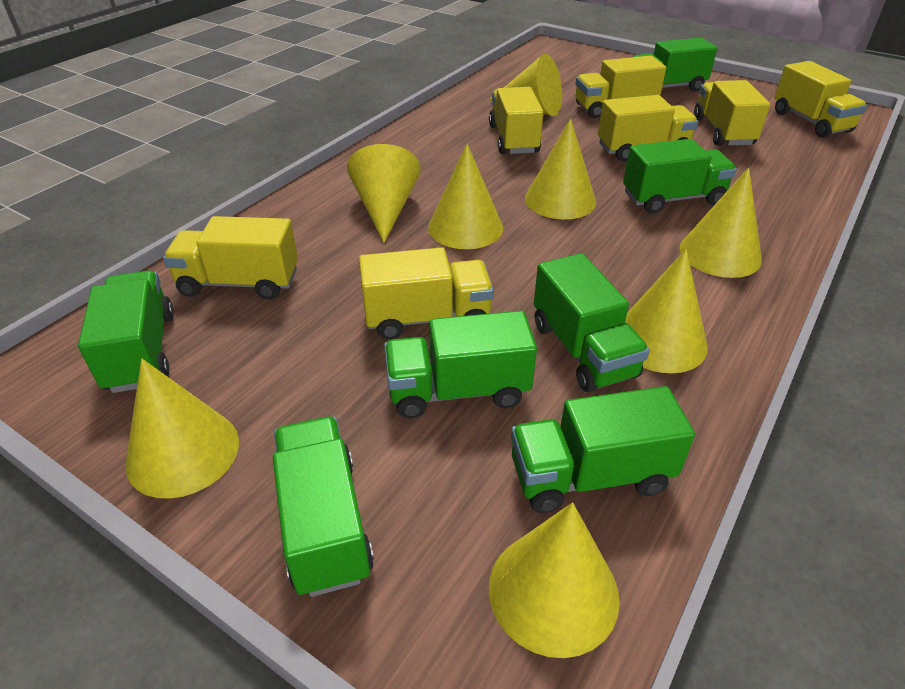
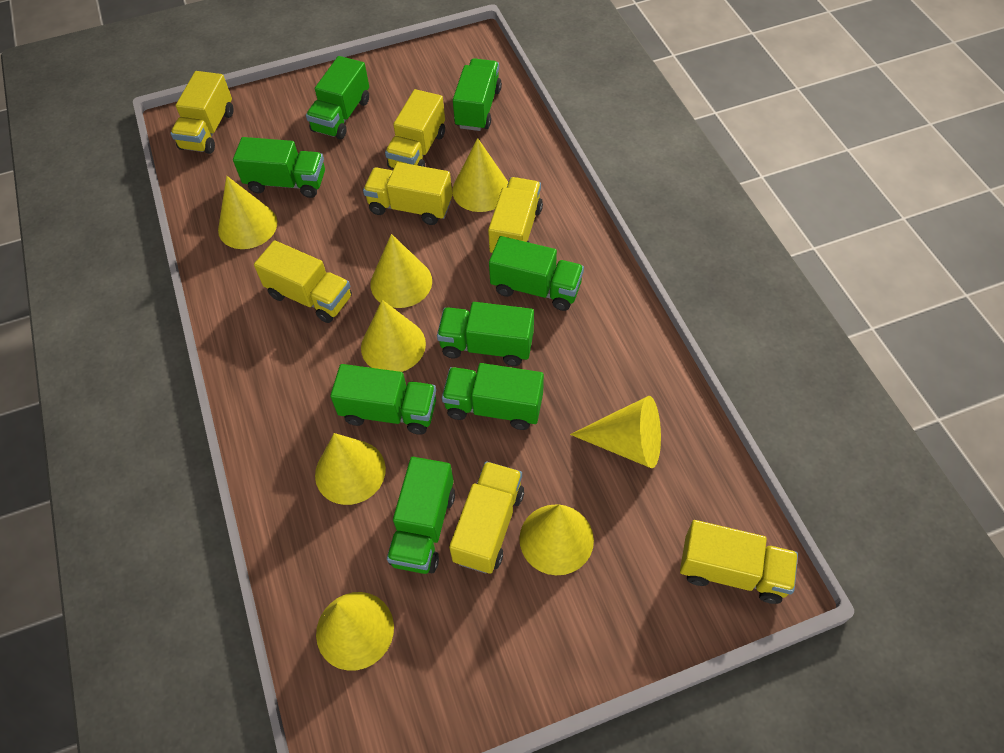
green truck: [78,271,174,393] [273,416,374,597] [384,311,537,418] [511,386,695,513] [534,253,650,392] [623,139,737,213] [634,37,717,91] = 7 -> [233,137,325,198] [306,56,369,139] [330,364,436,435] [387,457,455,574] [437,302,534,366] [442,363,544,430] [453,58,502,131] [489,236,584,311] = 8

